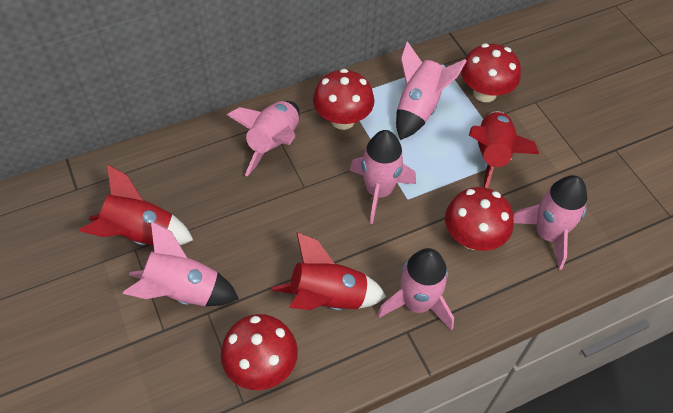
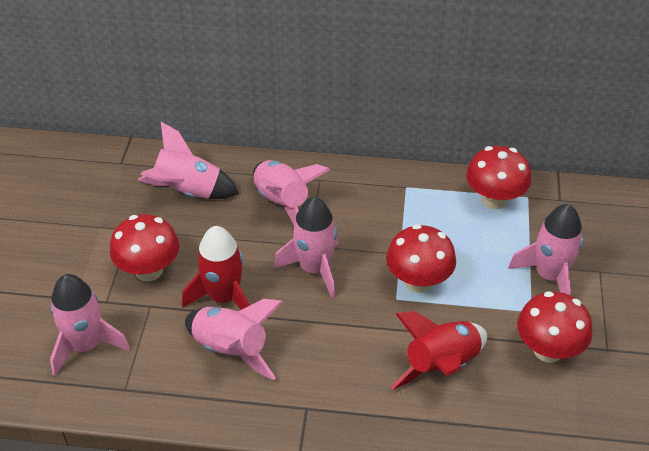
red rocket: [79,164,193,245] [271,232,386,310] [469,111,539,188] = 3 -> [182,226,250,310] [391,311,487,390] = 2

